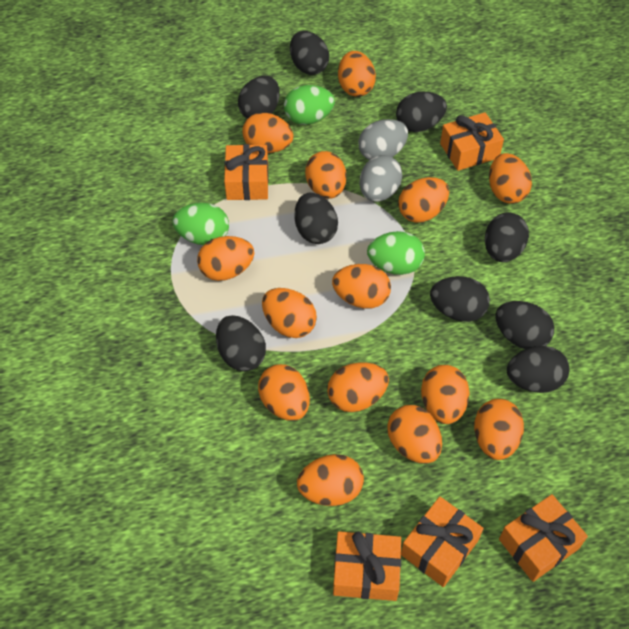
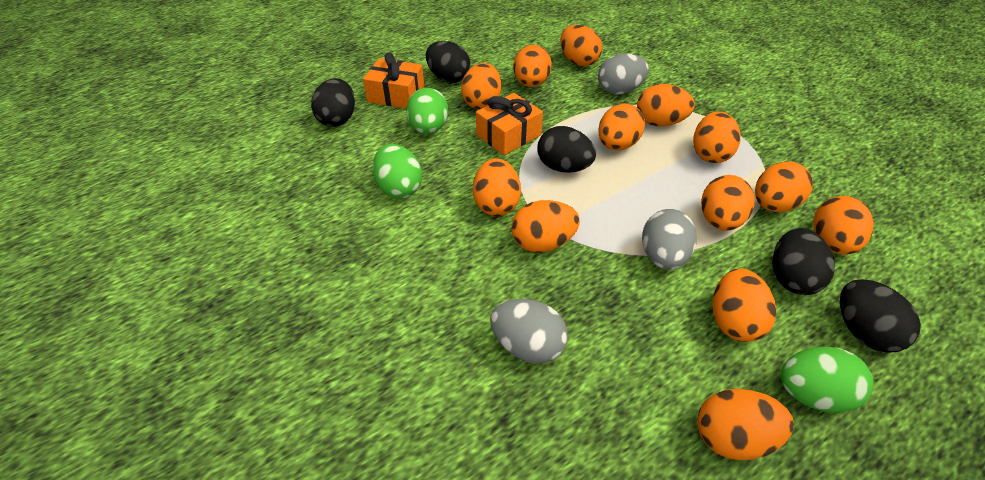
black egg: [216,315,266,372] [238,76,280,119] [290,31,329,75] [294,192,338,244] [396,92,447,132] [430,276,490,322] [485,212,529,262] [495,301,554,349] [507,346,569,393] = 9 -> [311,78,355,127] [426,41,470,83] [537,126,596,173] [772,228,835,295] [840,279,921,353] = 5
grey egg: [358,119,408,160] [360,155,402,202] = 2 -> [490,299,568,364] [598,53,649,95] [642,209,697,270] = 3
orange egg: [197,236,254,281] [242,113,294,153] [258,364,310,421] [262,288,317,338] [297,454,364,506] [305,151,346,199] [327,362,389,412] [332,264,391,309] [338,51,376,97] [387,405,442,464] [398,177,449,223] [421,365,469,424] [474,399,524,460] [489,153,532,204] = 14 -> [461,63,501,110] [473,158,521,216] [511,200,580,252] [513,45,552,87] [560,25,602,66] [598,103,645,150] [637,84,695,126] [693,111,741,163] [697,389,794,460] [701,175,755,231] [713,269,777,342] [755,161,813,212] [813,196,874,255] = 13
orange gift: [224,144,269,200] [333,531,401,601] [401,497,484,587] [440,112,504,171] [499,494,588,582] = 5 -> [363,52,425,108] [476,93,543,155] = 2

